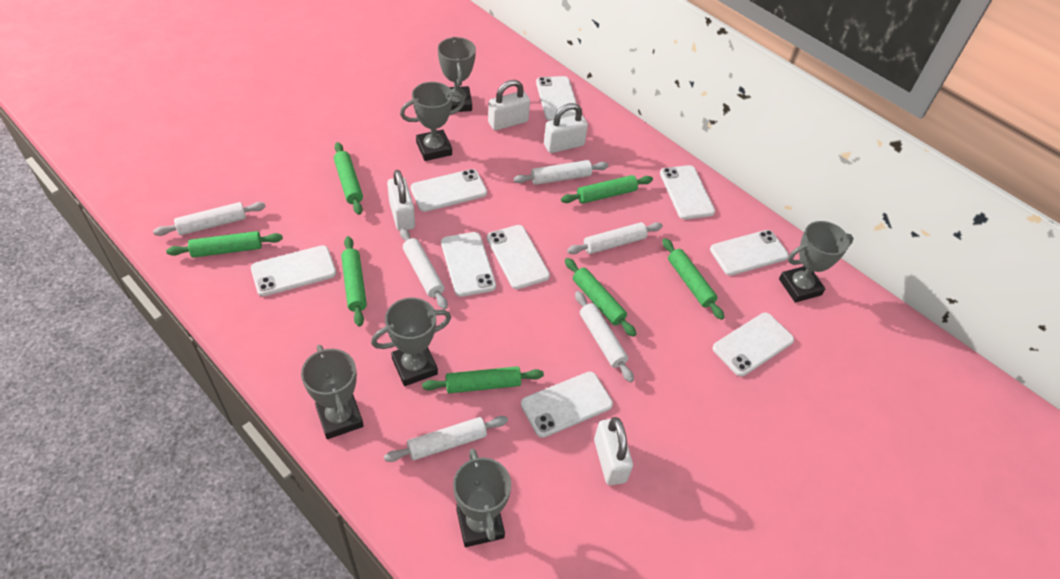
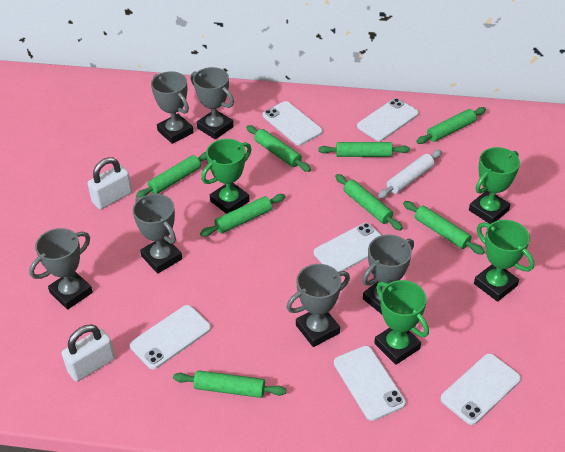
green rolling pin: [166,231,283,258] [334,142,363,215] [341,236,367,326] [422,366,544,393] [561,175,653,204] [565,258,636,337] [662,238,724,320] = 7 -> [136,152,207,198] [173,370,286,398] [200,194,286,236] [246,125,311,172] [319,142,410,157] [335,174,403,231] [403,201,485,255] [416,107,486,144] = 8
green trophy: none = 0 -> [201,139,252,214] [374,280,429,365] [469,147,520,224] [474,220,534,302] = 4
white padlock: [387,170,415,231] [488,80,530,130] [544,103,588,153] [594,417,633,485] = 4 -> [61,324,115,382] [87,157,132,209] = 2
white phone: [251,245,336,296] [411,169,487,212] [441,232,496,297] [487,225,550,289] [521,372,613,438] [536,76,577,121] [660,165,715,220] [710,230,789,276] [713,313,794,377] = 9 -> [130,305,211,369] [263,101,323,145] [314,223,381,272] [334,346,406,421] [357,98,419,141] [441,353,521,425] = 6
white rolling pin: [153,202,266,236] [384,416,508,462] [400,228,448,310] [514,160,609,185] [567,222,663,254] [575,291,634,382] = 6 -> [378,150,442,198] = 1

